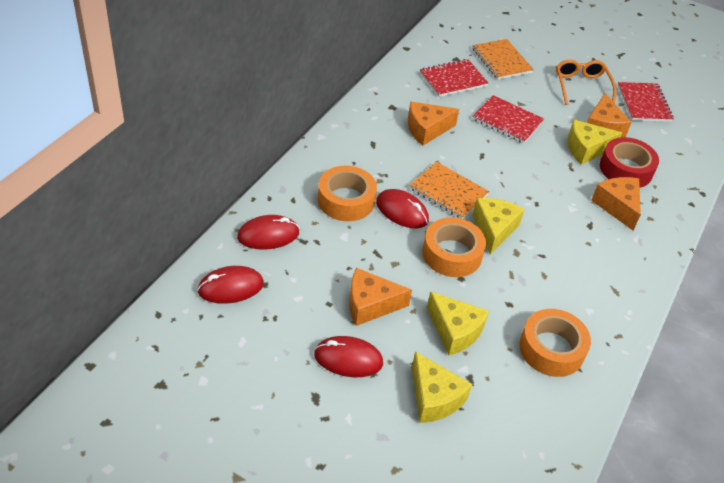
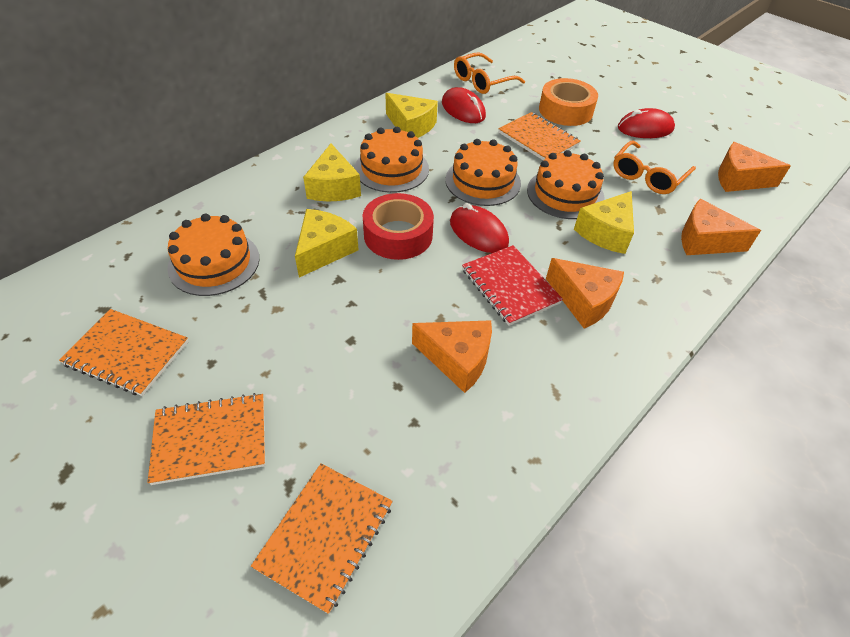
orange cake: none = 0 -> [167,214,259,296] [355,127,429,193] [445,139,521,206] [527,150,604,219] = 4
orange glasses: [556,60,616,105] = 1 -> [454,52,525,94] [613,140,696,194] = 2
orange notebook: [409,162,489,219] [472,39,534,79] = 2 -> [59,309,189,396] [147,393,265,485] [251,463,393,614] [498,112,581,160] = 4
orange tape: [318,166,377,221] [422,217,486,277] [519,309,591,377] = 3 -> [539,78,598,126] = 1
red mouse: [197,266,264,304] [237,215,300,250] [314,336,383,377] [376,189,429,228] = 4 -> [442,87,486,123] [450,203,509,253] [618,108,675,138] = 3
red notebook: [420,59,488,97] [473,95,544,143] [618,82,674,122] = 3 -> [462,245,563,326] = 1

